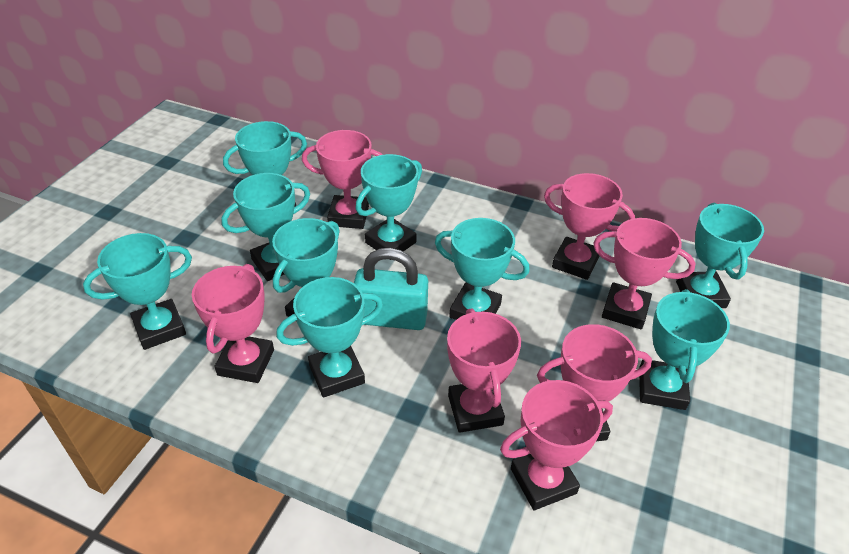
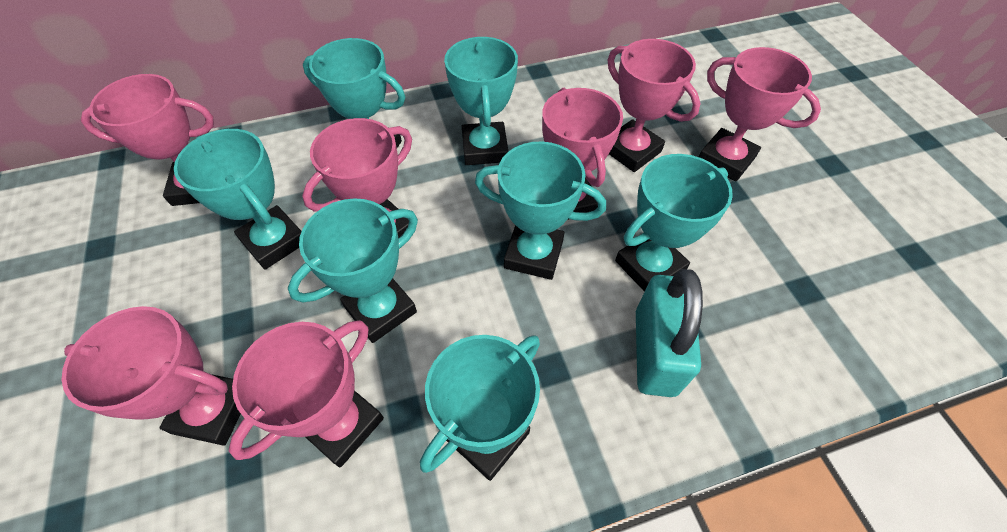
turquoise trophy: [83,233,192,350] [221,173,310,281] [223,121,307,206] [272,218,340,321] [276,277,383,398] [356,154,422,260] [435,218,530,320] [639,289,730,410] [676,203,764,308] = 9 -> [174,129,302,270] [288,198,418,343] [303,38,405,148] [420,335,540,481] [444,37,518,165] [475,141,606,280] [615,154,733,292] = 7

